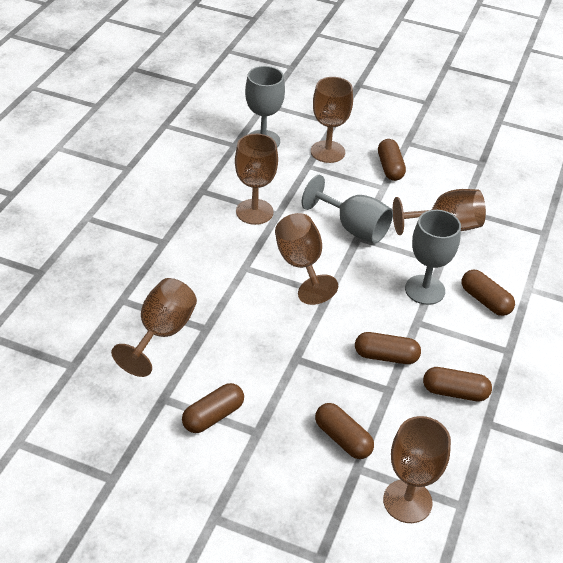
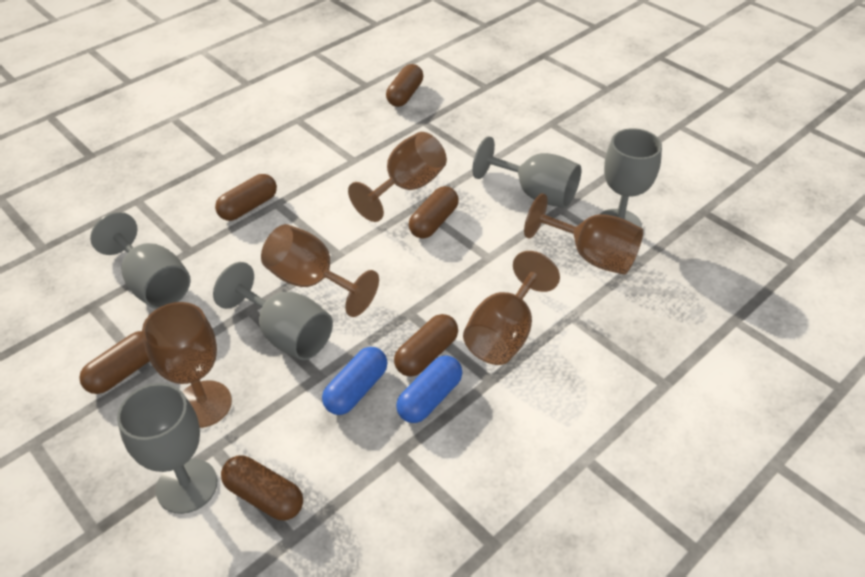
blue capsule: none = 0 -> [322,347,388,415] [396,355,462,423] = 2
brown goblet: [111,278,197,377] [235,133,278,225] [275,213,338,305] [311,77,353,163] [383,416,451,523] [393,189,486,235] = 6 -> [142,302,232,428] [261,224,379,317] [348,132,447,222] [463,251,560,365] [524,193,643,275] = 5
grey goblet: [245,66,285,147] [302,175,393,244] [405,210,461,305] = 3 -> [90,212,191,309] [117,383,217,514] [213,262,333,360] [472,136,581,208] [600,128,662,228] = 5

